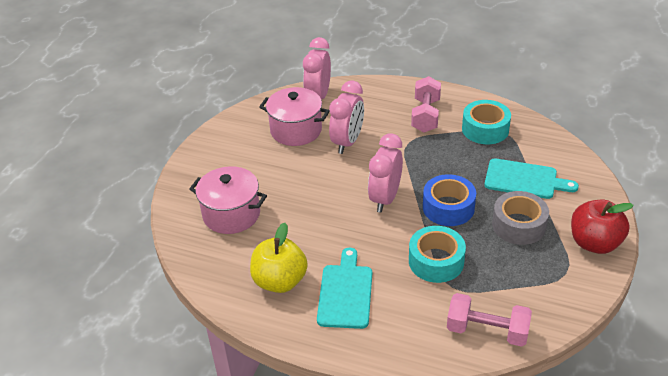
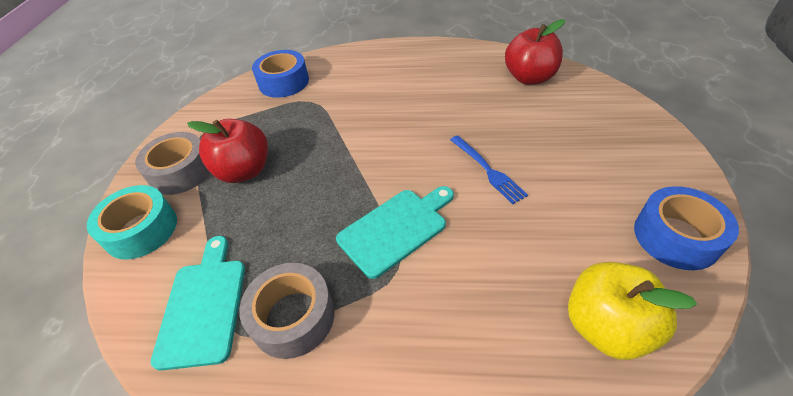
blue fork: none = 0 -> [450,135,528,204] = 1
blue tape: [423,174,476,226] = 1 -> [252,50,309,98] [634,186,739,270] = 2
grey tape: [492,191,549,245] = 1 -> [135,132,210,195] [239,263,335,359] = 2
pink clock: [303,37,331,99] [329,81,364,154] [368,134,403,213] = 3 -> none = 0
pink dumbbell: [411,76,441,132] [447,293,532,347] = 2 -> none = 0
pink pot: [189,166,267,234] [259,87,330,146] = 2 -> none = 0
red apple: [571,200,634,254] = 1 -> [187,119,268,183] [505,19,565,85] = 2
turquoise tape: [409,226,466,283] [462,100,511,144] = 2 -> [87,185,177,260] = 1

